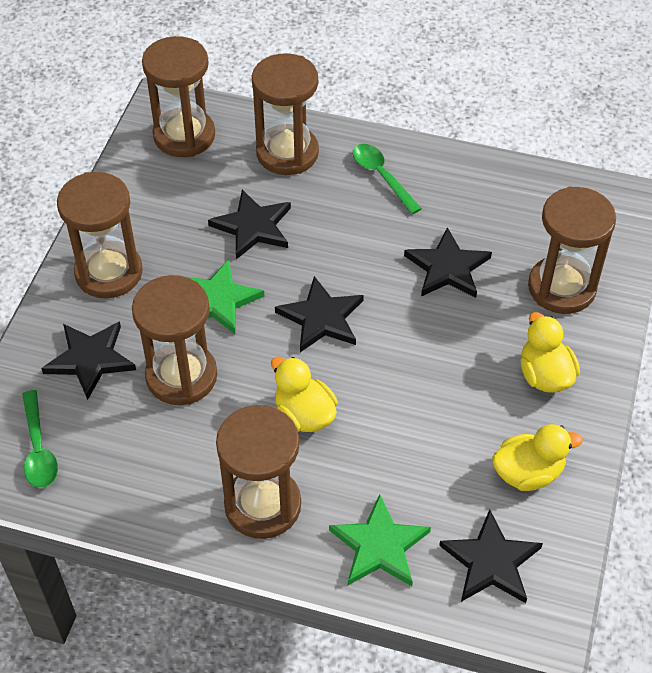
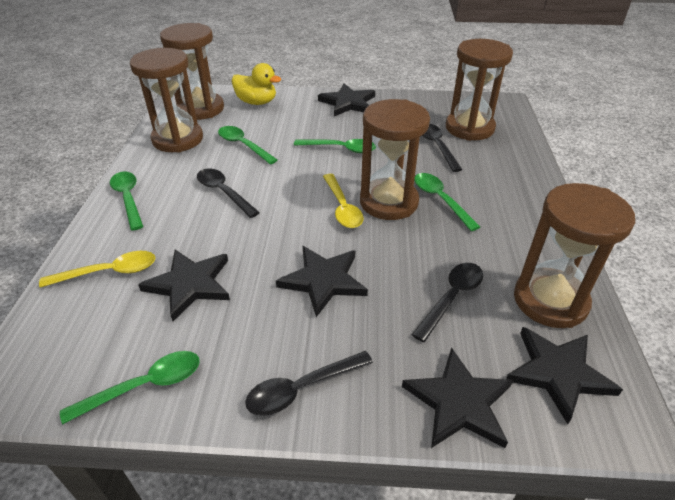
black spoon: none = 0 -> [197,168,260,218] [245,351,373,416] [411,263,483,342] [422,124,462,172] = 4
brown hourglass: [57,172,143,299] [132,275,217,405] [142,36,215,157] [216,405,301,539] [252,53,319,175] [528,186,616,314] = 6 -> [130,48,203,153] [160,23,224,120] [360,99,430,220] [446,39,513,141] [514,183,635,328] = 5
green spoon: [22,390,58,488] [353,144,422,214] = 2 -> [60,351,200,425] [110,171,144,231] [218,126,277,165] [294,139,376,153] [414,173,480,231] = 5
green star: [187,259,264,334] [329,494,431,586] = 2 -> none = 0
yellow duck: [271,357,338,432] [492,424,583,491] [520,312,580,393] = 3 -> [232,63,281,105] = 1
yellow spoon: none = 0 -> [39,251,156,288] [323,174,364,228] = 2

